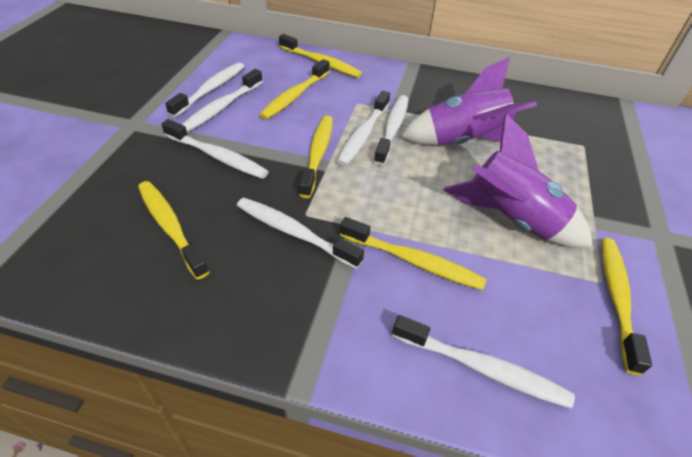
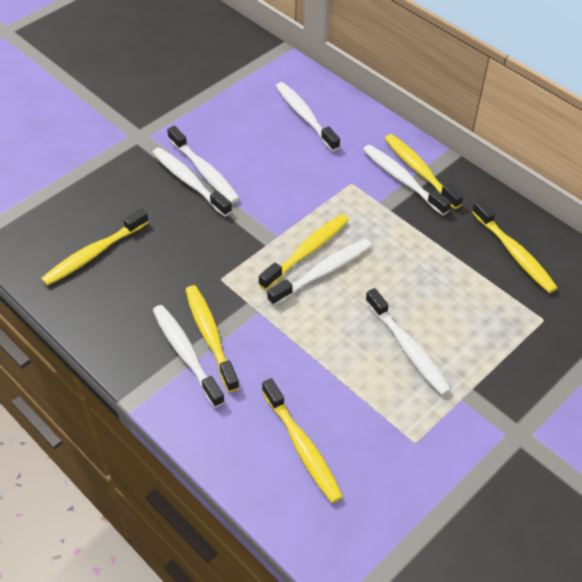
purple rocket: [401,57,537,145] [443,114,592,248] = 2 -> none = 0

